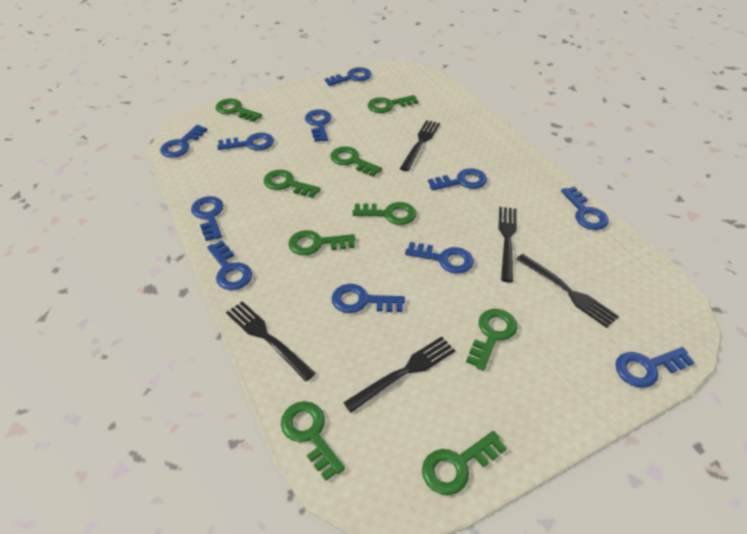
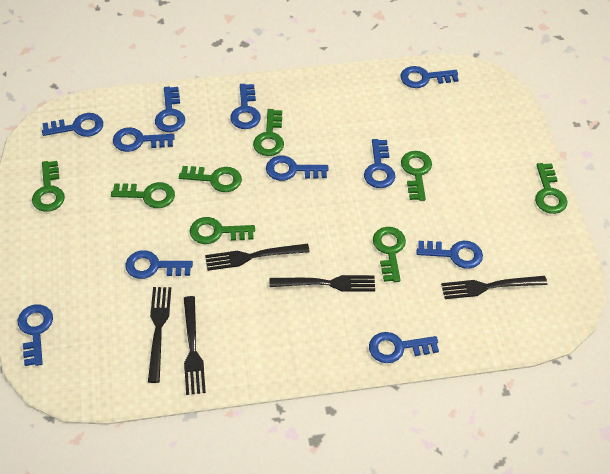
green key: [216,99,262,122] [264,170,321,198] [281,401,345,481] [288,230,356,255] [330,146,382,177] [352,202,416,225] [367,95,418,113] [422,431,507,495] [466,309,517,371] = 9 -> [32,161,65,212] [111,182,175,208] [179,166,242,192] [190,217,255,244] [253,109,284,156] [373,227,406,282] [401,151,432,201] [535,163,568,214] = 8

